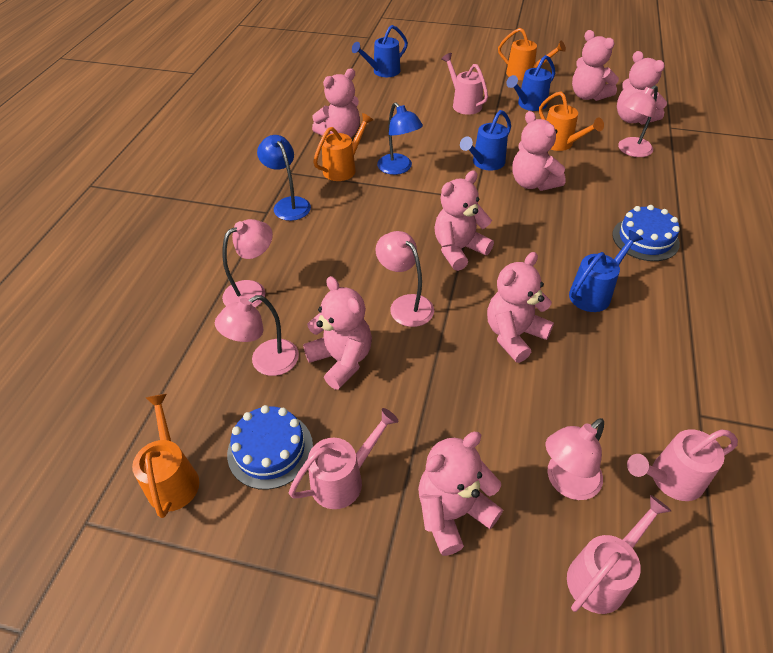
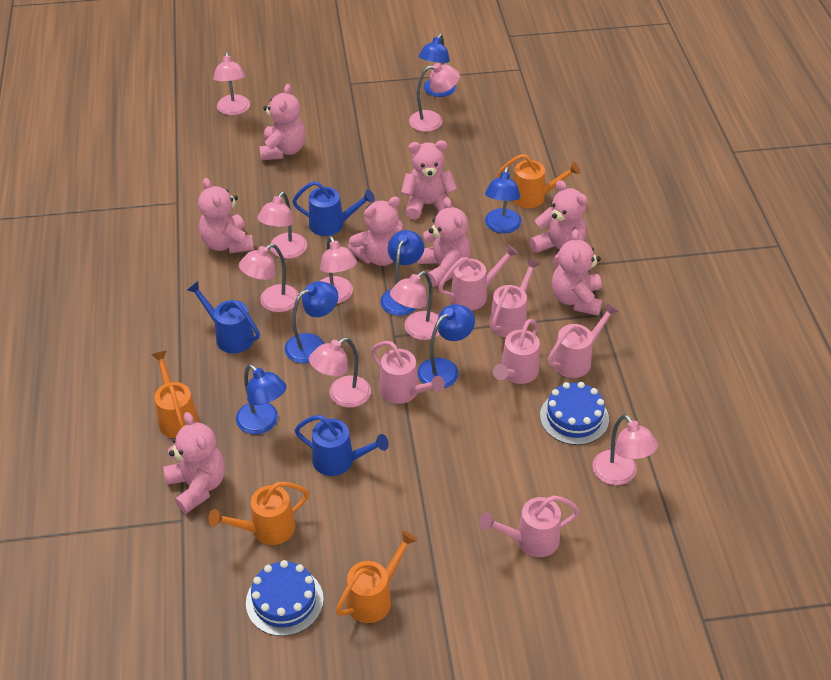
blue lamp: [257,135,311,221] [377,102,423,175] = 2 -> [236,364,287,434] [285,281,338,363] [380,230,424,316] [417,304,475,388] [419,34,456,97] [485,167,521,233] = 6
blue watering can: [352,25,408,77] [460,110,511,171] [506,55,555,111] [569,230,643,312] = 4 -> [187,281,260,353] [292,181,375,236] [295,415,389,476] = 3
pink lamp: [215,295,299,376] [222,219,273,308] [375,231,434,327] [546,418,604,500] [618,85,658,157] = 5 -> [213,52,250,116] [239,244,299,312] [257,191,307,259] [309,338,371,408] [320,236,357,303] [390,271,440,340] [409,63,460,132] [592,414,658,485] = 8
pink watering can: [289,408,399,509] [441,53,488,115] [567,495,671,614] [627,429,738,501] = 4 -> [371,341,445,404] [438,244,519,310] [480,495,580,557] [489,258,540,337] [493,319,540,384] [547,303,619,378] = 6

